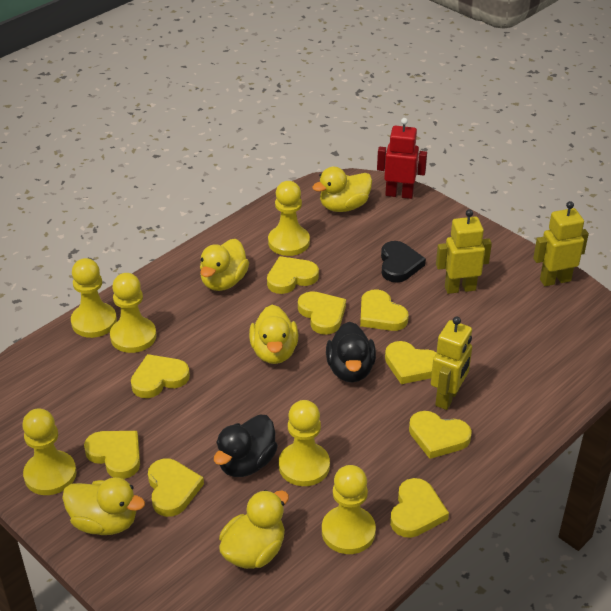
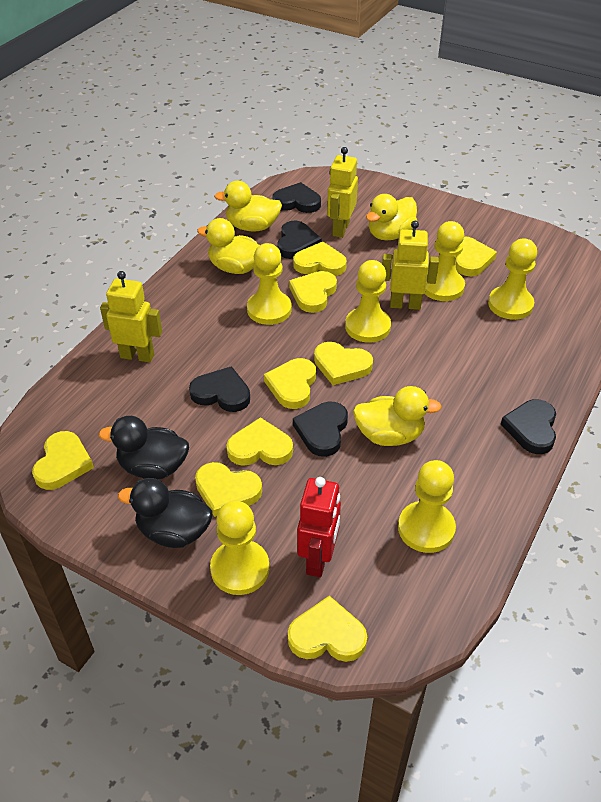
black heart: [381,241,426,283] = 1 -> [189,366,250,412] [272,182,321,213] [278,221,322,259] [293,402,348,457] [501,399,556,454] = 5
yellow duck: [62,477,145,535] [200,239,249,291] [219,490,289,569] [249,305,298,364] [312,167,372,212] = 5 -> [197,218,260,274] [214,181,282,232] [353,386,442,446] [366,194,417,240] = 4

